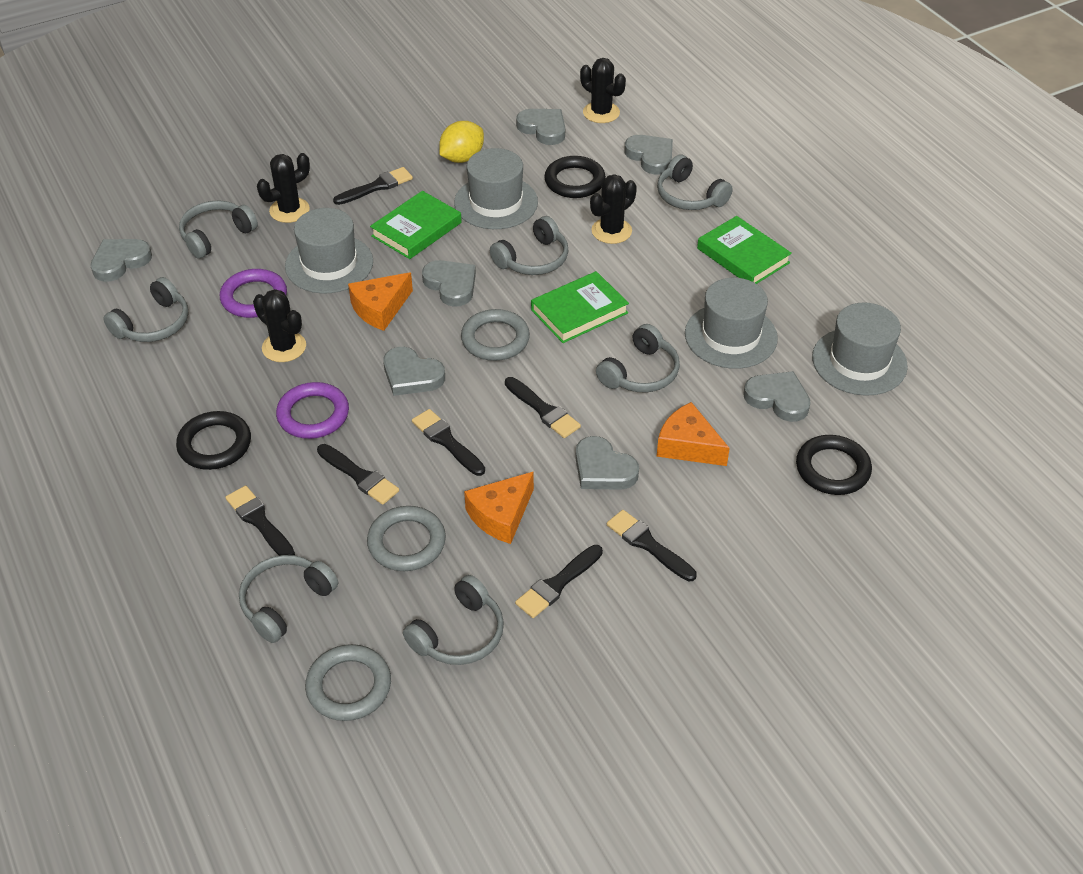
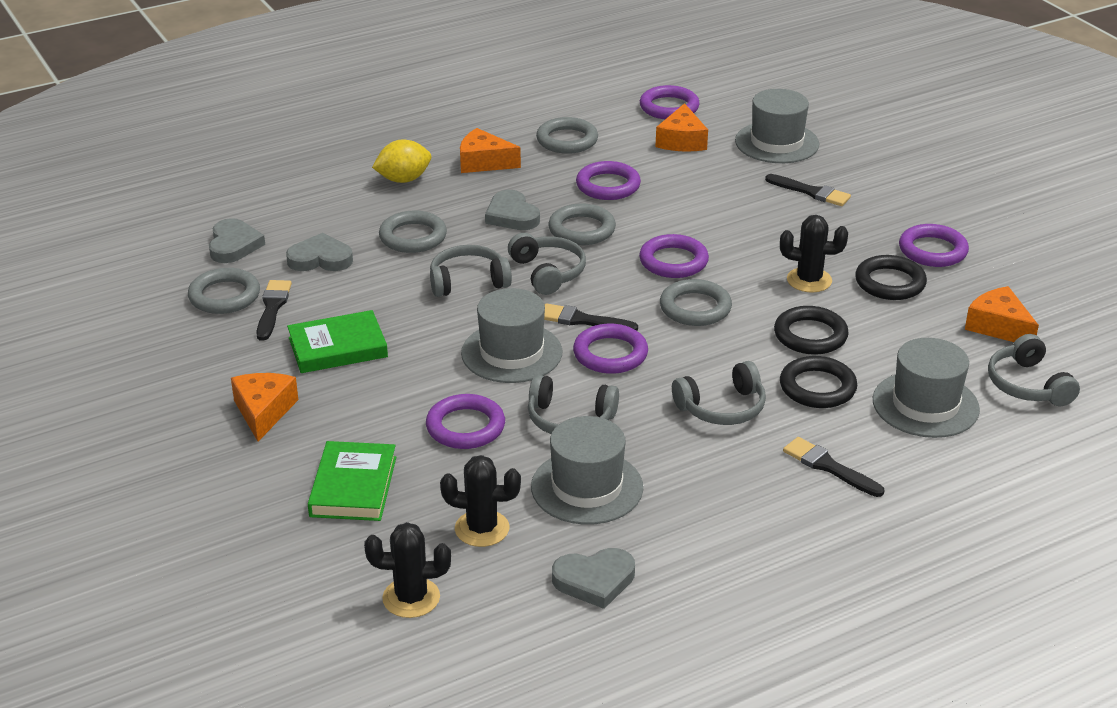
black brush: [225,486,295,556] [317,444,399,505] [333,167,413,205] [412,409,485,476] [505,377,581,438] [515,545,603,618] [607,510,697,581] = 7 -> [256,280,292,341] [544,303,638,331] [765,174,851,206] [783,437,884,497] = 4
black cactus: [253,289,306,362] [257,153,310,223] [580,58,626,123] [590,174,637,244] = 4 -> [364,522,451,618] [440,455,521,547] [780,215,848,292] = 3
green book: [370,191,462,259] [531,271,629,343] [697,216,792,284] = 3 -> [287,310,388,373] [308,441,396,521] = 2
grey headphones: [103,277,188,342] [179,200,258,259] [239,555,338,643] [403,575,504,665] [490,216,569,275] [596,324,680,392] [657,154,733,210] = 7 -> [430,245,512,297] [508,233,586,295] [528,375,619,434] [672,361,766,425] [988,334,1080,406] = 5
grey heart: [91,239,152,282] [383,347,445,396] [422,260,476,307] [516,109,565,145] [575,436,639,490] [624,135,673,174] [743,371,811,422] = 7 -> [209,218,265,263] [286,233,353,271] [485,190,540,230] [552,548,635,609] = 4
grey ring: [305,644,391,721] [367,506,446,571] [461,309,530,361] = 3 -> [188,268,260,314] [379,211,447,253] [536,117,598,154] [548,203,616,245] [660,279,732,326] = 5
orange cheese: [348,272,413,331] [464,471,534,544] [657,402,730,466] = 3 -> [231,373,298,442] [460,128,521,173] [656,103,708,152] [965,286,1039,342] = 4
purple ring: [220,269,287,318] [276,382,349,439] = 2 -> [426,394,505,449] [573,324,648,374] [576,161,641,200] [639,234,709,278] [640,85,700,119] [899,224,969,267] = 6

